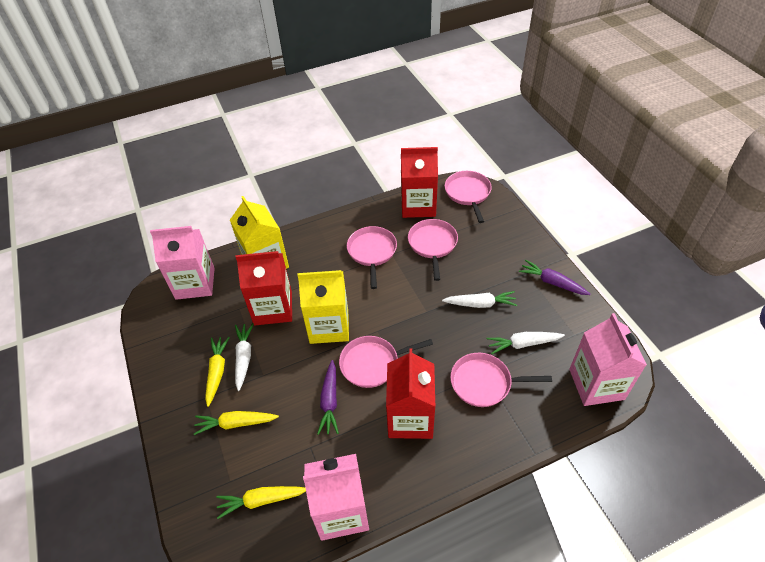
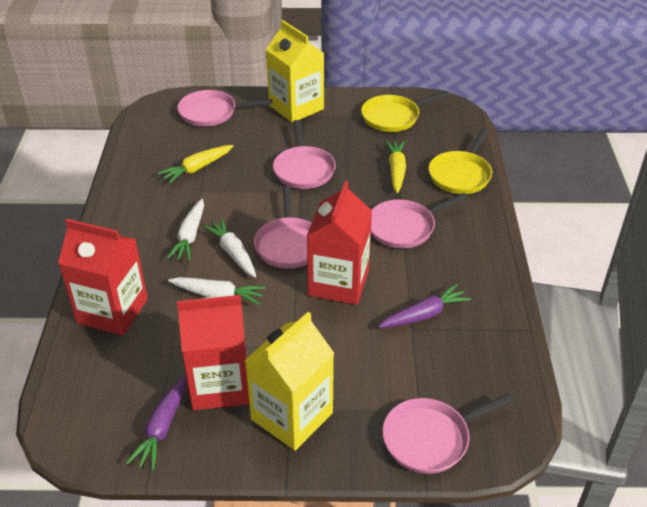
pink carton: [150,226,215,300] [303,454,369,541] [569,313,647,406] = 3 -> none = 0
yellow carrot: [194,411,279,435] [205,337,230,407] [216,486,306,519] = 3 -> [158,145,233,184] [385,140,406,193] = 2
yellow pan: none = 0 -> [361,91,450,132] [429,128,492,194] = 2

